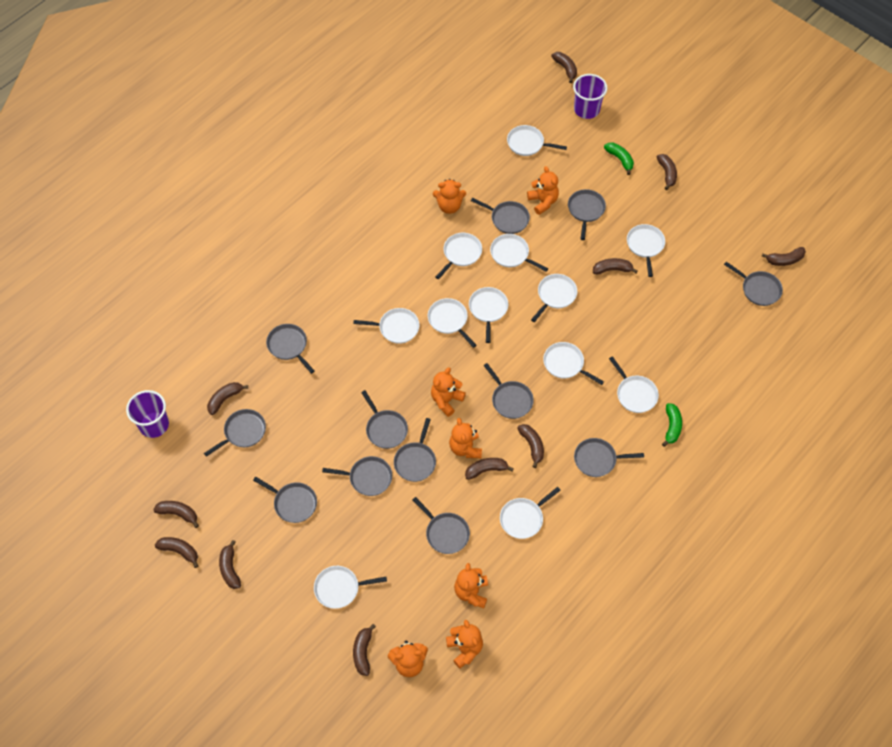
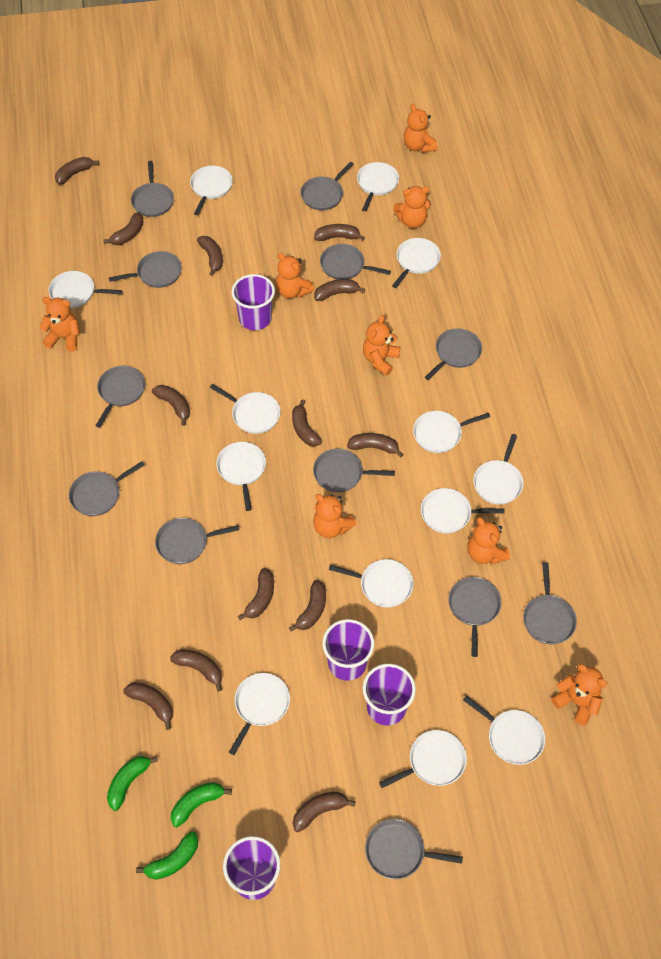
brown banana: [153,501,199,528] [155,537,198,568] [207,382,248,415] [219,540,241,589] [353,624,376,676] [465,458,514,480] [517,424,544,468] [551,52,577,83] [593,258,638,274] [657,154,677,190] [762,247,806,266] = 11 -> [55,157,99,185] [103,212,143,245] [123,682,173,730] [152,385,190,426] [170,649,222,691] [197,236,223,276] [238,568,274,620] [289,580,326,631] [292,399,322,447] [293,792,356,832] [314,224,365,241] [314,279,365,301] [347,433,403,457] = 13
green banana: [604,142,634,175] [662,403,682,447] = 2 -> [107,756,158,811] [136,831,198,880] [171,782,232,827] = 3
orange teddy bear: [388,640,428,677] [431,367,466,417] [433,179,466,214] [446,620,483,669] [449,418,482,458] [454,563,488,608] [527,166,559,215] = 7 -> [39,297,80,352] [276,253,314,298] [313,494,356,538] [363,315,400,376] [393,186,431,228] [404,104,437,153] [467,517,510,564] [551,664,607,726] = 8
purple cup: [126,390,169,438] [573,74,607,119] = 2 -> [223,836,280,900] [231,274,275,330] [322,619,374,681] [363,664,416,725] = 4
white pan: [314,566,387,609] [353,308,419,344] [428,298,477,348] [436,233,482,279] [469,287,508,343] [490,234,548,271] [500,487,561,539] [507,125,567,156] [531,274,577,322] [543,342,604,385] [609,356,659,413] [627,224,665,277] = 12 -> [49,271,122,308] [190,166,233,215] [210,384,280,434] [216,442,266,511] [229,673,290,755] [329,559,414,607] [357,162,399,211] [379,730,467,788] [392,238,441,288] [413,411,490,453] [421,488,505,533] [463,695,545,765] [473,434,523,504] = 13

